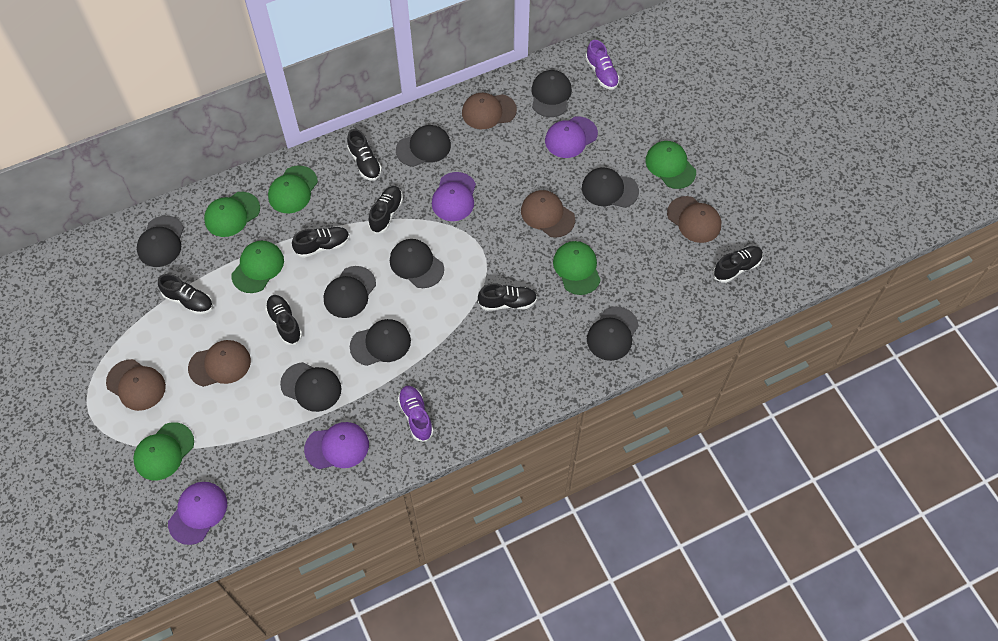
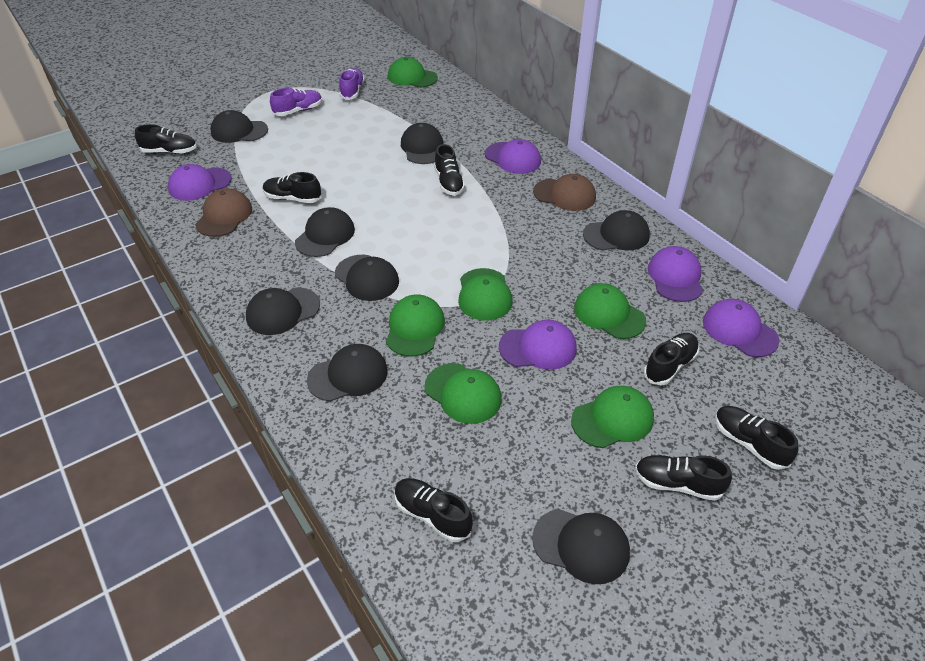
black cap: [137,216,184,267] [280,362,342,412] [324,266,376,318] [350,319,411,366] [390,239,444,288] [396,125,451,167] [531,70,572,117] [582,167,639,208] [587,306,639,361] = 9 -> [210,110,268,143] [246,287,320,335] [295,207,355,257] [307,344,388,402] [335,255,399,301] [401,123,443,164] [532,509,630,584] [583,210,650,251] = 8
brown cap: [106,359,166,411] [188,340,251,387] [462,93,517,129] [521,190,575,238] [667,196,721,243] = 5 -> [195,188,252,237] [533,174,596,211] = 2
purple cap: [168,482,227,545] [304,422,369,469] [432,172,476,221] [545,116,598,158] = 4 -> [168,164,232,201] [485,139,541,174] [499,319,577,370] [648,246,703,302] [703,299,779,357] = 5

